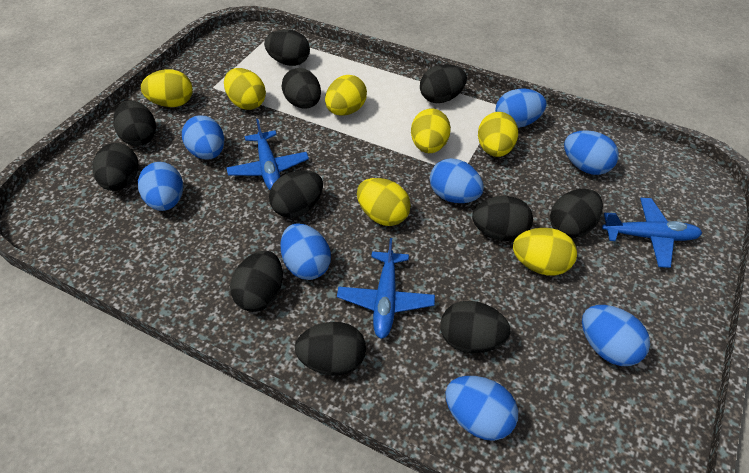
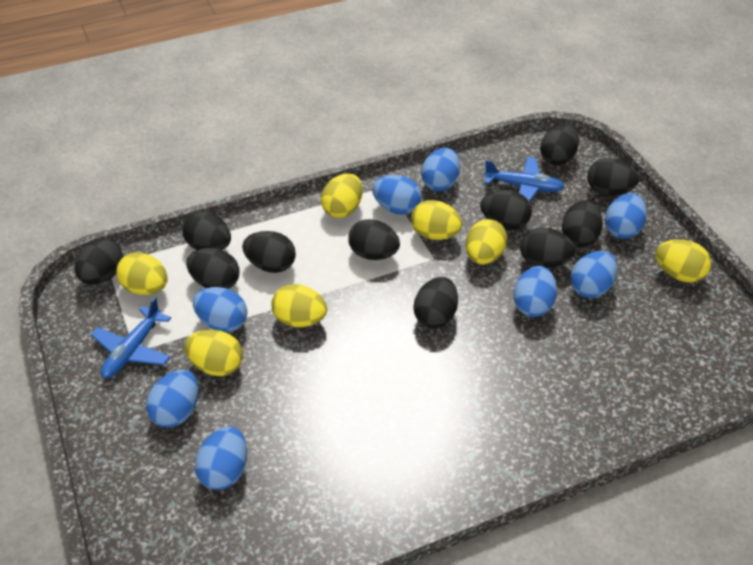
blue plane: [227,119,309,190] [337,238,435,339] [602,198,702,268] = 3 -> [91,297,171,378] [484,157,565,202] = 2

